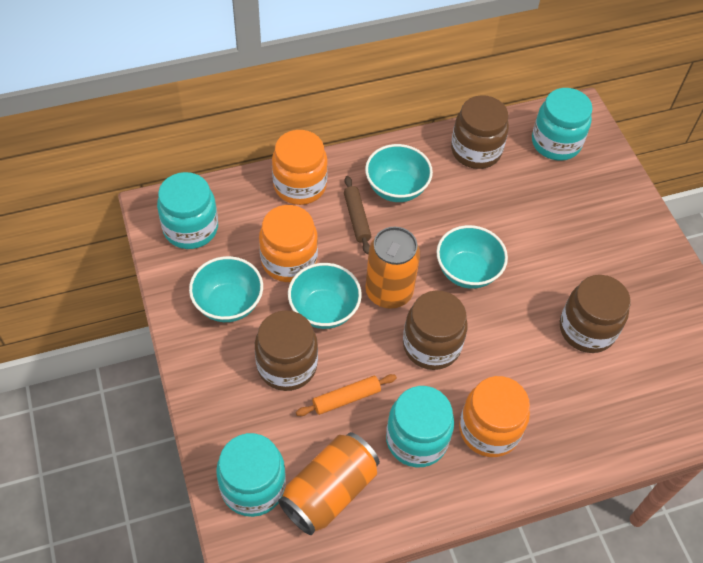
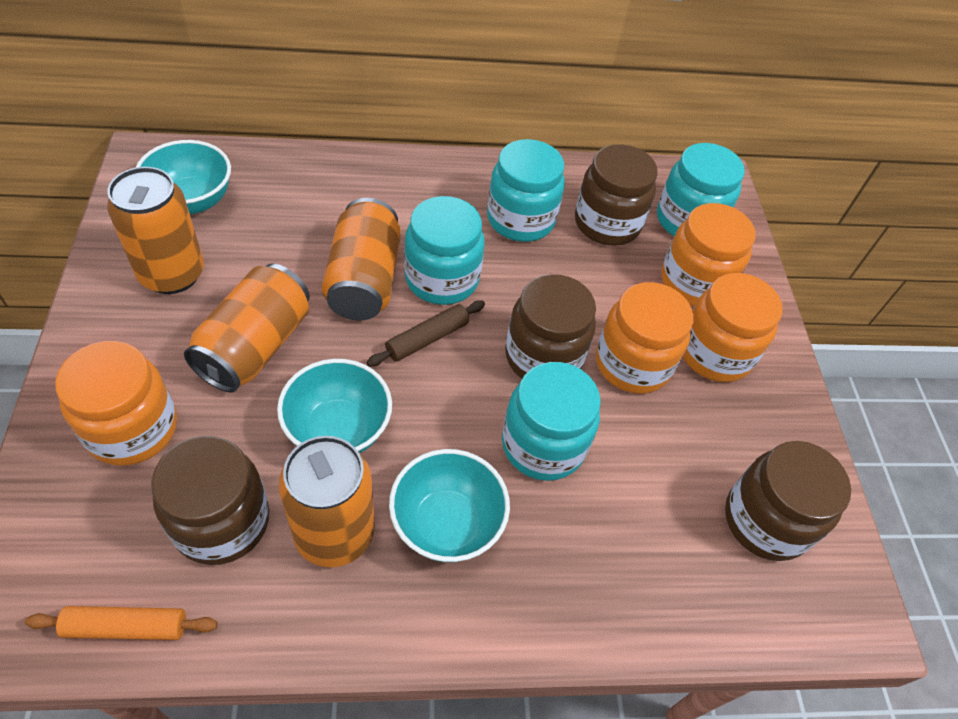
orange can: [278,432,380,535] [365,227,420,309] = 2 -> [107,167,204,294] [184,263,310,392] [279,436,375,567] [322,198,401,320] = 4
orange jar: [259,205,318,282] [272,130,328,205] [459,376,530,457] = 3 -> [55,341,177,466] [596,282,693,394] [661,203,756,306] [683,273,783,382] = 4
turquoise bowl: [189,256,263,322] [288,263,362,329] [365,144,433,202] [436,225,508,289] = 4 -> [135,140,231,214] [277,359,392,453] [389,449,510,562] = 3

